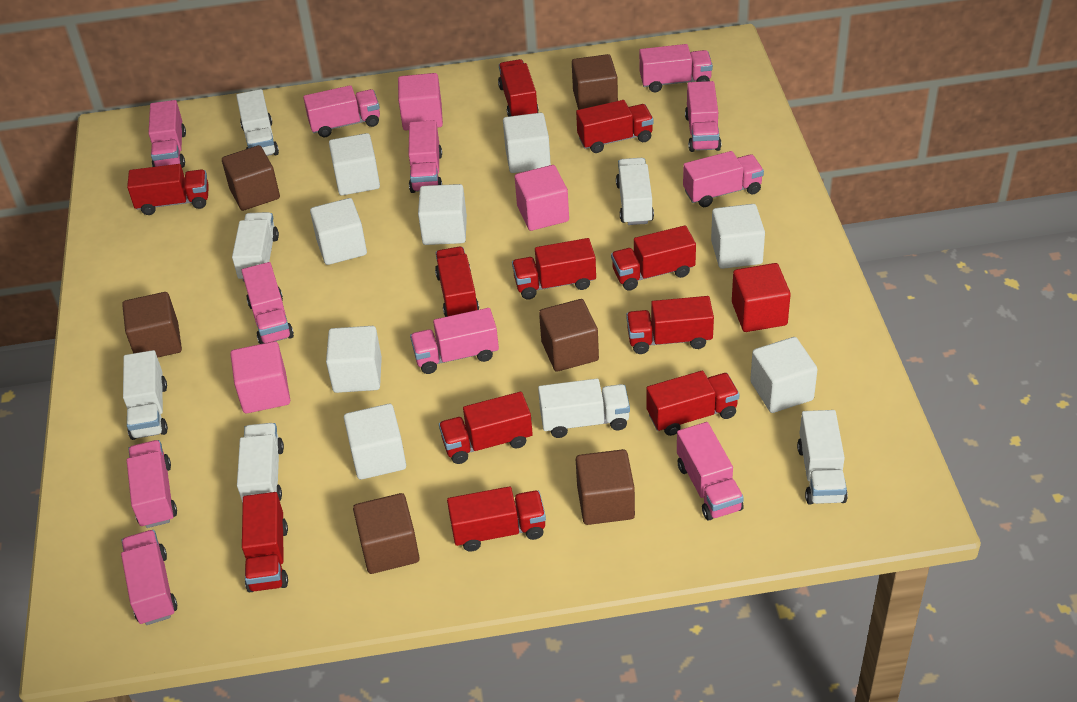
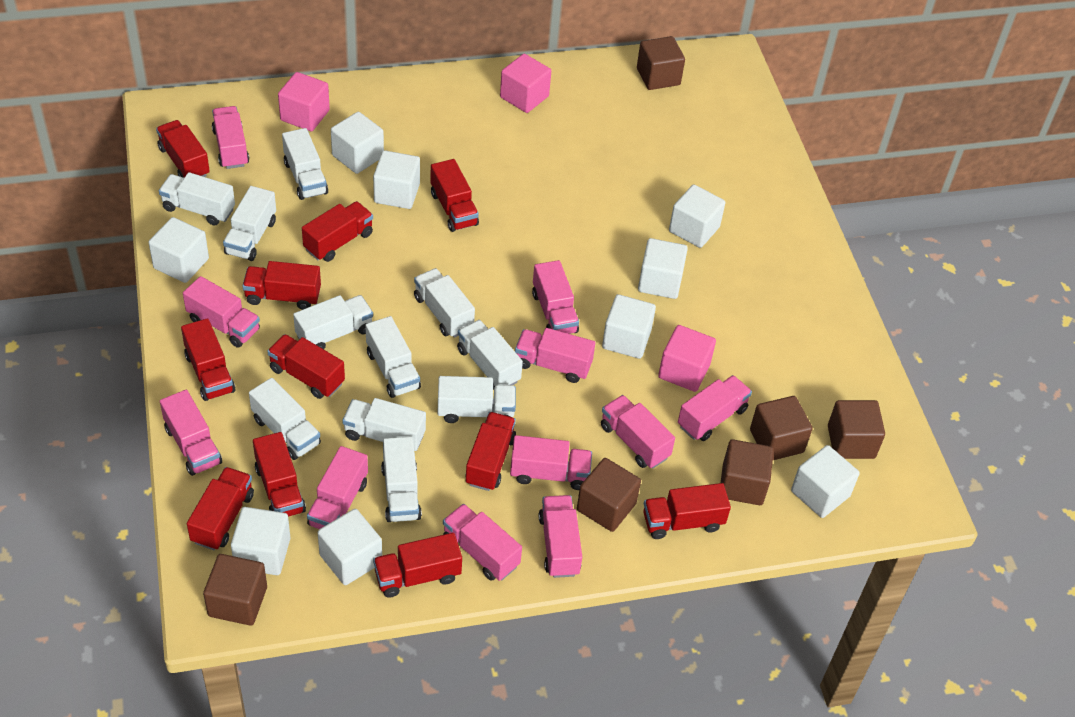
red cube: [732,263,791,332] = 1 -> none = 0
white cube: [310,198,367,265] [326,326,382,393] [329,133,380,196] [344,404,406,480] [418,184,467,245] [503,113,551,173] [711,204,765,269] [750,337,818,413] = 8 -> [148,217,209,283] [231,507,290,575] [318,509,382,585] [331,112,384,174] [373,150,420,209] [602,294,656,359] [638,238,688,299] [669,185,725,248] [791,445,860,518] = 9
white truck: [123,350,168,440] [232,212,279,282] [236,89,279,156] [237,423,284,503] [538,379,630,438] [616,158,654,225] [797,410,848,505] = 7 -> [159,172,235,226] [223,186,276,261] [249,378,321,460] [282,128,328,200] [293,295,373,349] [342,398,426,451] [365,316,421,398] [381,437,422,522] [414,268,475,338] [438,376,516,423] [457,320,523,390] = 11

